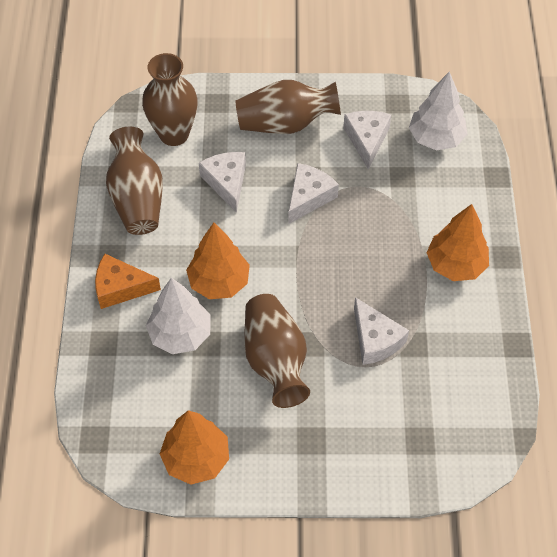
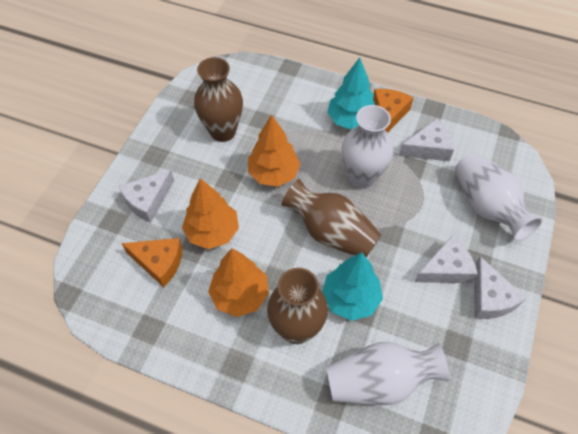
brown vase: [106,127,163,235] [142,53,198,146] [236,80,341,134] [244,294,310,408] = 4 -> [194,57,243,142] [267,268,328,344] [281,179,381,258] = 3
orange cheese: [95,254,161,309] = 1 -> [121,238,183,287] [373,89,414,133] = 2
turquoise tree: none = 0 -> [322,252,383,321] [327,58,375,130] = 2
white tree: [146,277,211,354] [409,71,467,150] = 2 -> none = 0
white vase: none = 0 -> [326,342,449,405] [342,105,393,189] [455,153,543,241] = 3

